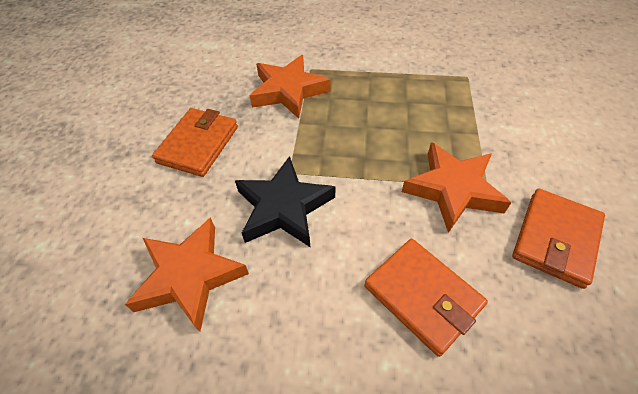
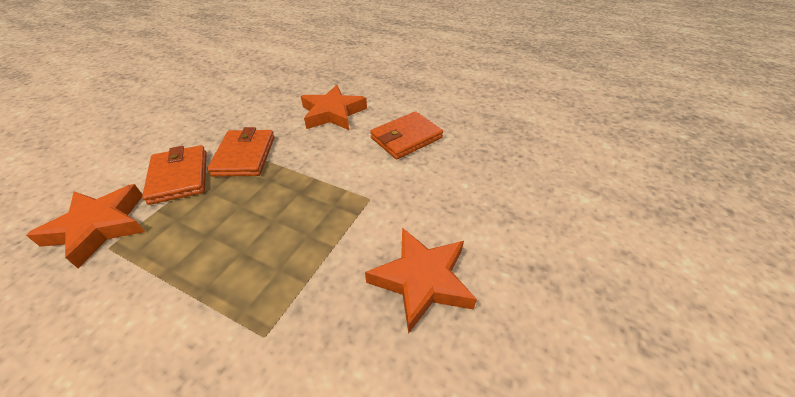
black star: [235,156,335,247] = 1 -> none = 0

